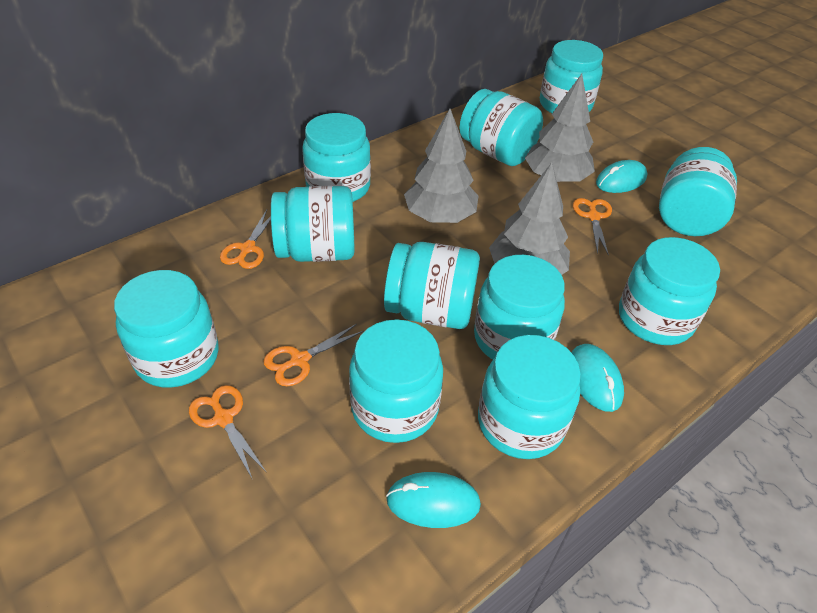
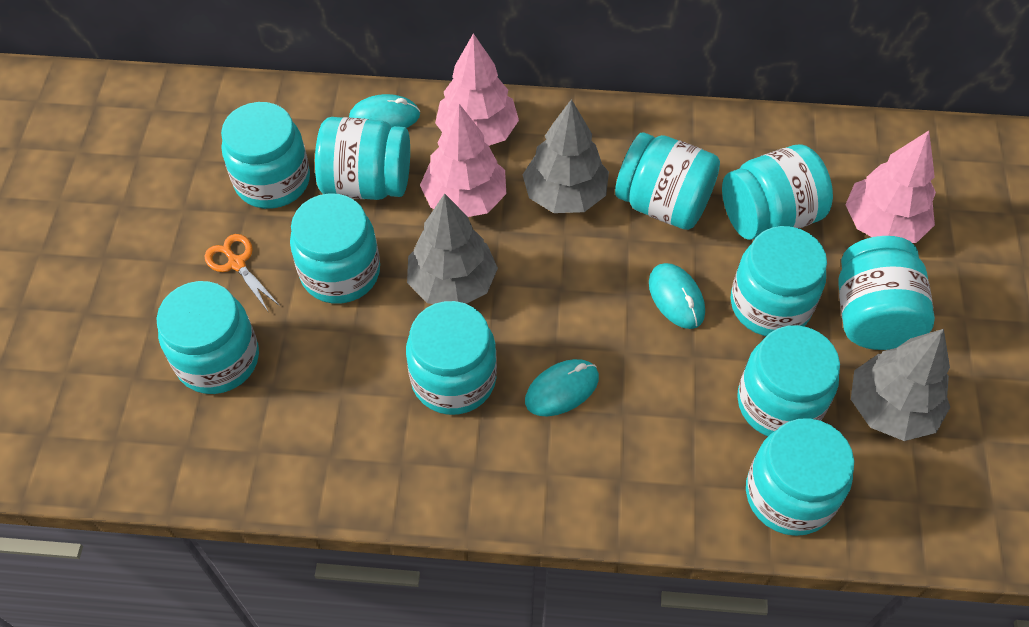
orange scissors: [189,385,267,480] [220,210,271,269] [263,324,364,386] [573,198,612,256] = 4 -> [205,234,280,311] = 1
pink tree: none = 0 -> [420,104,506,217] [435,33,519,146] [845,131,936,243] = 3

